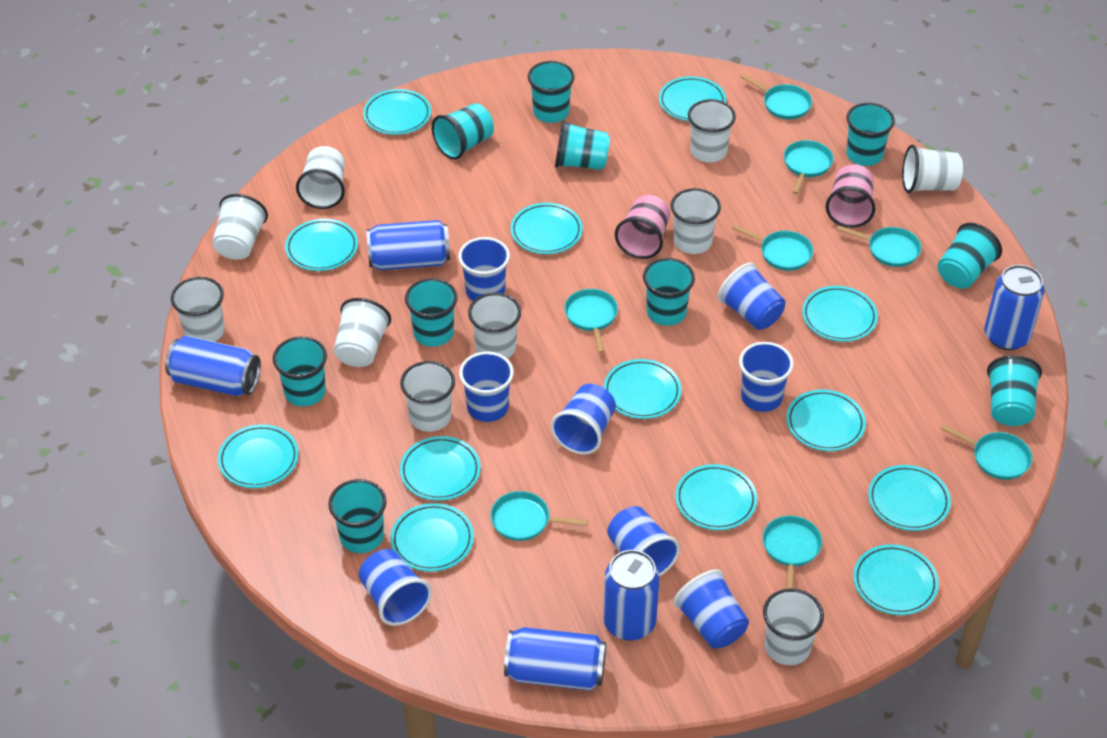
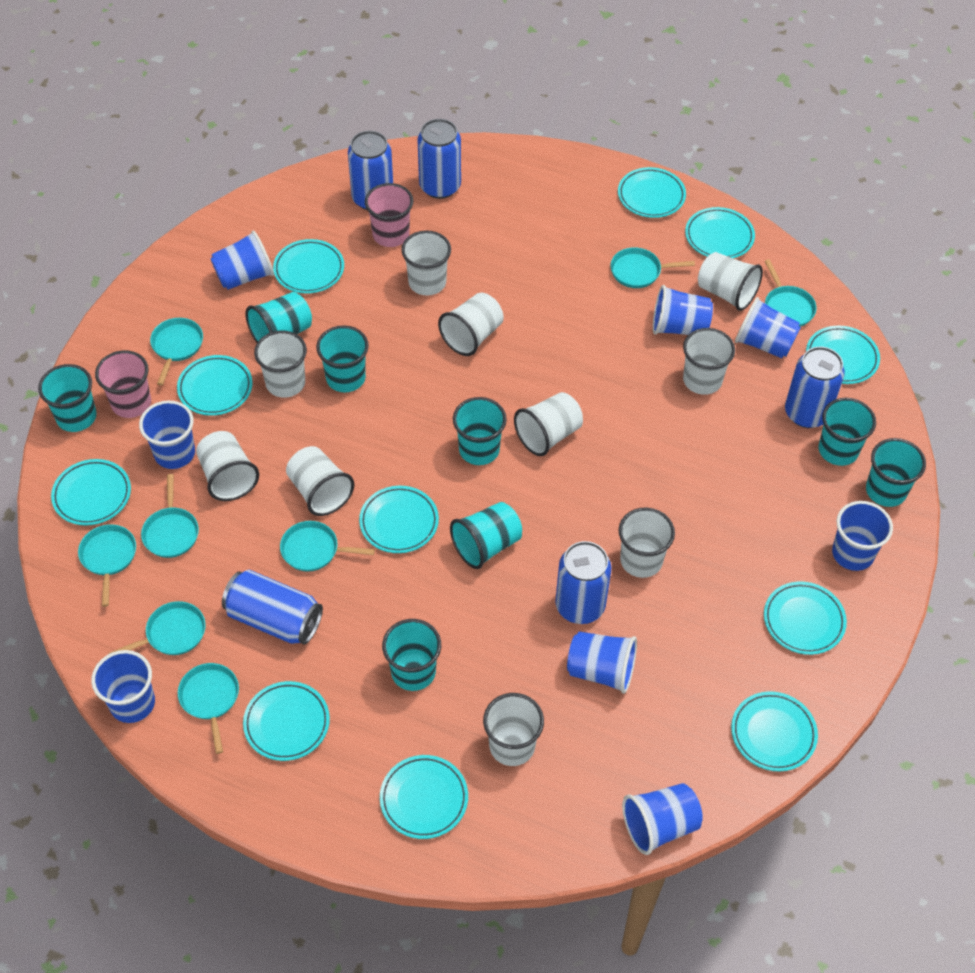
turquoise cup: [273,336,327,406] [328,479,387,553] [405,278,458,347] [431,103,494,160] [528,61,575,123] [555,120,610,170] [643,258,695,326] [846,103,895,166] [937,223,1002,289] [987,355,1042,426] = 10 -> [38,364,97,432] [245,292,312,343] [316,325,369,392] [382,619,441,691] [450,502,522,569] [453,397,507,465] [818,398,876,466] [866,438,926,507] = 8
turquoise plate: [218,424,299,488] [285,219,358,271] [363,89,431,135] [391,503,474,572] [400,436,481,501] [510,203,583,254] [603,359,681,419] [659,76,726,121] [675,464,757,530] [786,390,866,451] [802,286,878,342] [853,544,939,615] [868,465,951,531] = 13 -> [51,459,131,526] [177,355,253,416] [243,681,330,761] [273,239,344,294] [359,486,439,553] [380,755,468,839] [618,167,686,218] [685,207,755,258] [731,691,818,771] [764,581,847,655] [806,326,880,384] = 11

